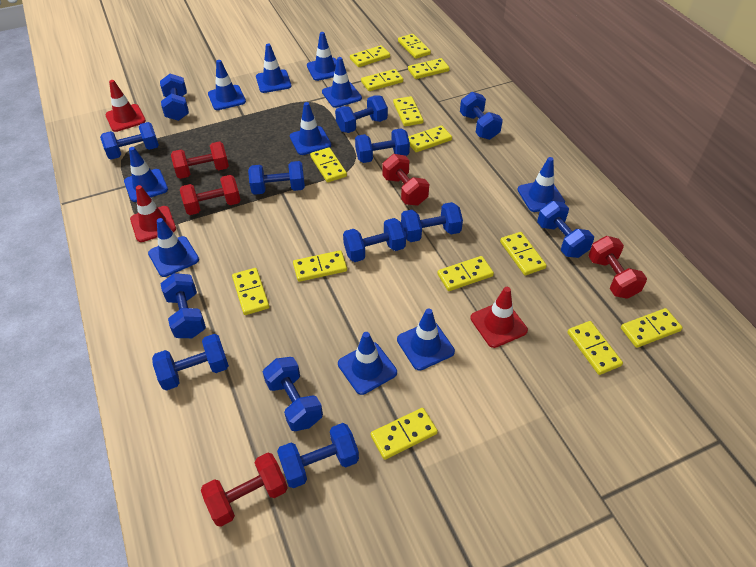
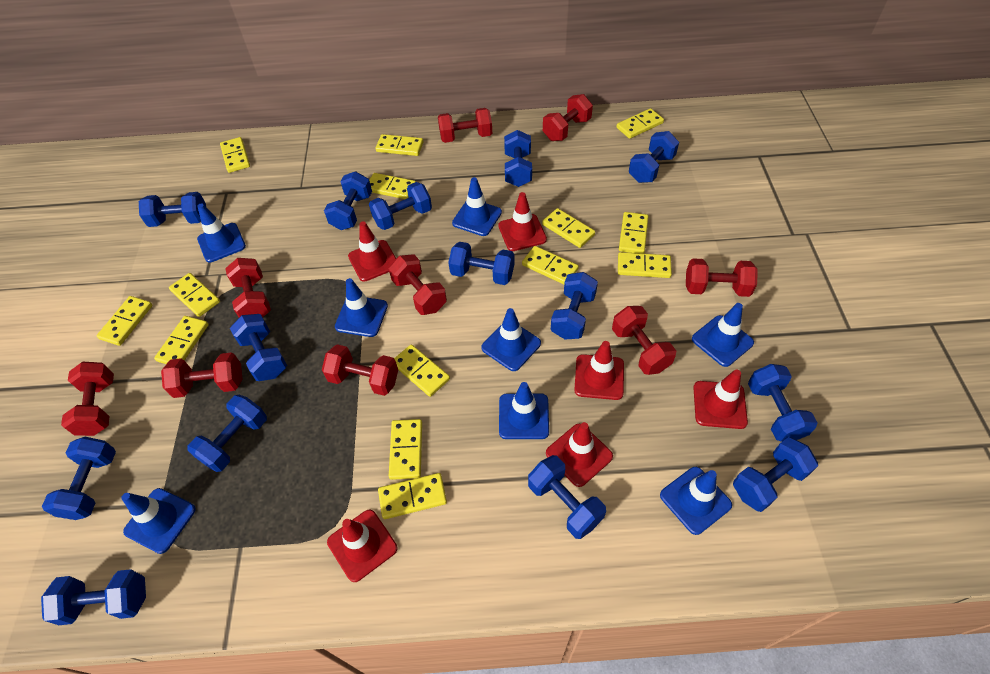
blue dumbbell: [100,122,159,160] [152,334,229,391] [160,74,189,121] [160,273,206,338] [248,161,305,195] [263,357,323,431] [277,423,359,488] [335,95,388,133] [343,218,406,262] [355,129,410,163] [401,202,463,242] [460,92,503,140] [537,201,594,258] = 13 -> [41,569,146,625] [42,437,116,520] [139,192,206,227] [188,395,267,472] [230,314,287,381] [324,172,372,230] [369,182,432,230] [448,242,515,285] [504,130,532,187] [528,455,606,539] [551,272,598,340] [629,131,679,183] [733,437,818,512] [748,364,818,442] = 14
blue traffic cone: [124,147,168,202] [148,218,199,277] [208,60,246,110] [256,44,292,93] [290,102,331,155] [307,32,337,81] [322,57,362,108] [338,332,397,395] [397,309,455,371] [517,157,565,212] = 10 -> [121,488,196,554] [197,203,246,263] [335,278,388,337] [452,177,502,236] [481,308,541,371] [499,382,549,439] [660,467,732,535] [692,303,754,367] = 8
red dumbbell: [171,141,229,179] [180,175,241,215] [201,453,288,527] [382,154,429,205] [589,236,647,299] = 5 -> [61,362,114,436] [161,352,242,398] [225,258,271,318] [322,344,398,396] [389,254,447,315] [438,108,492,143] [543,94,593,141] [612,306,676,375] [686,259,758,297] = 9
red traffic cone: [105,80,146,132] [130,185,176,242] [470,287,528,348] = 3 -> [327,510,397,582] [348,221,396,282] [498,192,547,251] [546,422,613,487] [574,341,624,400] [693,369,748,429] = 6

